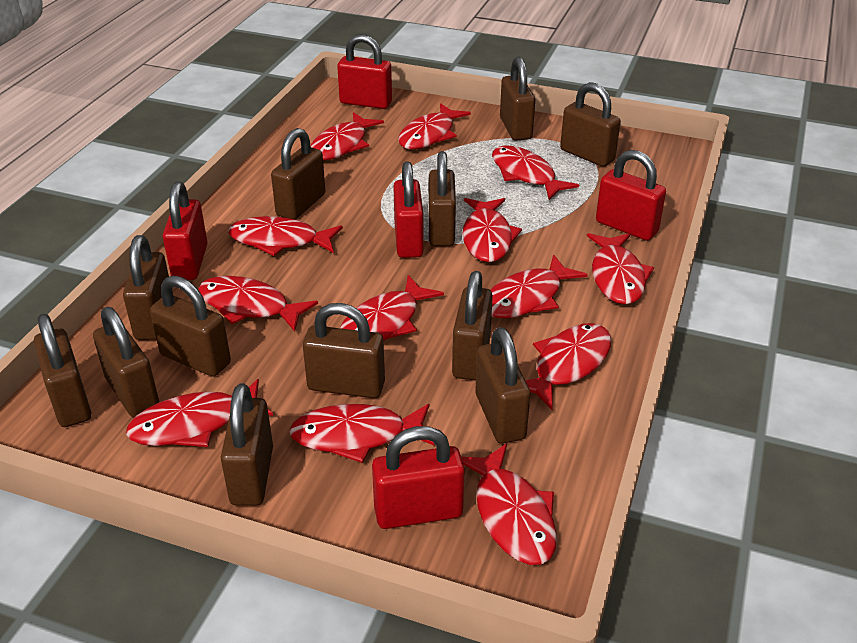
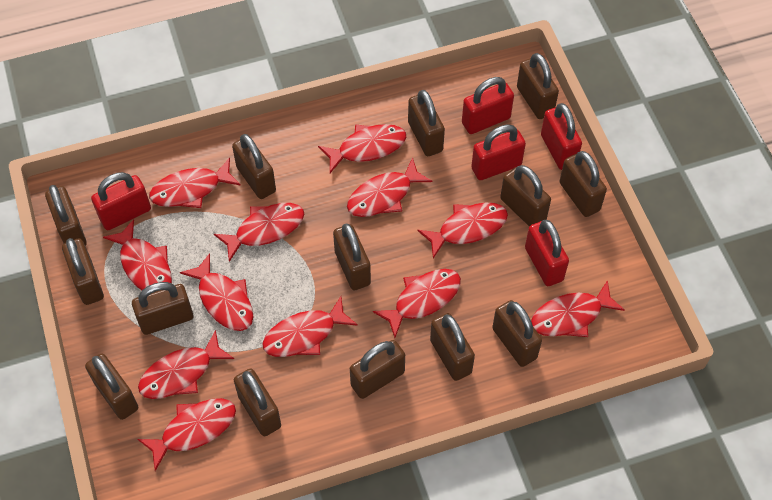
brown padlock: [34,314,91,427] [93,307,159,418] [123,235,169,340] [150,276,231,377] [220,383,273,506] [271,128,326,220] [303,303,385,398] [429,151,456,246] [452,271,493,380] [475,327,531,444] [500,57,535,141] [560,82,621,167] = 12 -> [45,185,87,246] [62,238,104,305] [85,354,138,420] [132,282,193,335] [232,134,276,199] [234,369,281,436] [333,224,371,290] [350,340,405,399] [408,90,445,156] [430,313,475,381] [492,300,542,367] [500,165,551,227] [517,53,559,119] [560,151,607,217] = 14
red fish: [126,379,273,447] [198,276,318,332] [228,216,343,256] [289,404,434,463] [310,112,384,161] [340,275,444,341] [398,103,471,149] [461,443,557,565] [462,198,522,262] [491,254,588,318] [492,145,579,200] [525,323,611,410] [587,233,654,305] = 13 -> [103,219,172,290] [138,330,234,399] [138,398,236,471] [149,158,241,208] [180,253,254,331] [214,203,304,262] [262,296,358,357] [318,124,406,173] [347,157,433,217] [373,269,461,338] [417,203,508,259] [531,280,625,337] = 12

